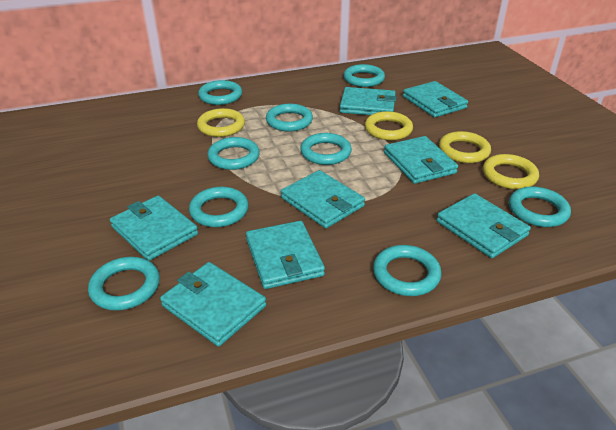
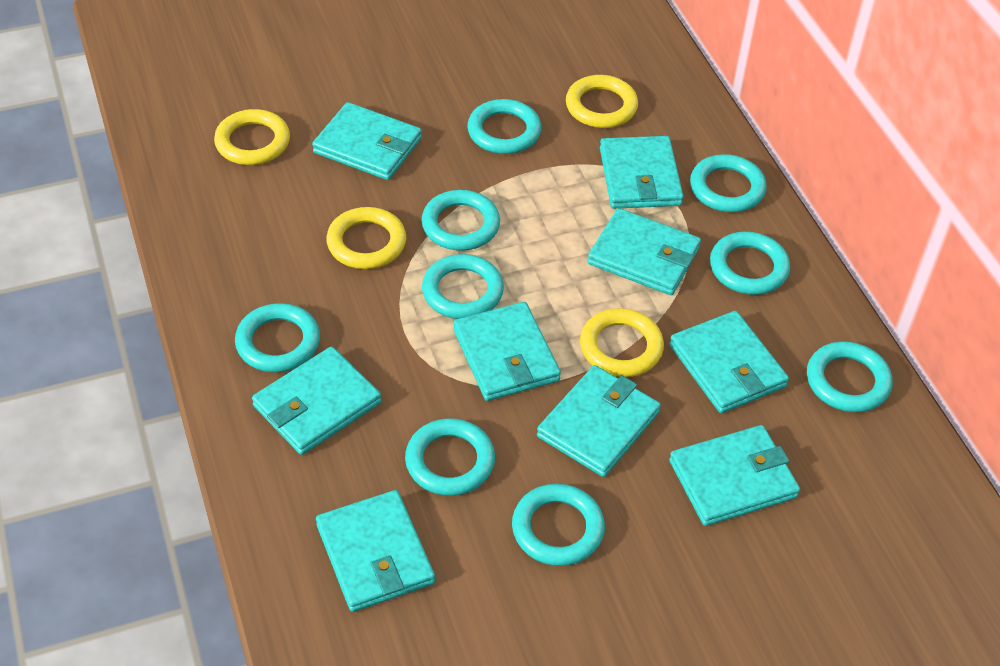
turquoise wallet: [110,195,198,261] [160,262,266,347] [246,221,325,289] [281,170,365,228] [340,87,397,115] [384,136,458,184] [403,81,468,118] [437,193,531,258] = 8 -> [252,346,381,455] [312,102,422,180] [316,490,435,612] [453,302,561,401] [537,365,661,477] [588,208,701,295] [600,136,684,209] [669,311,789,413] [669,425,800,526] = 9

